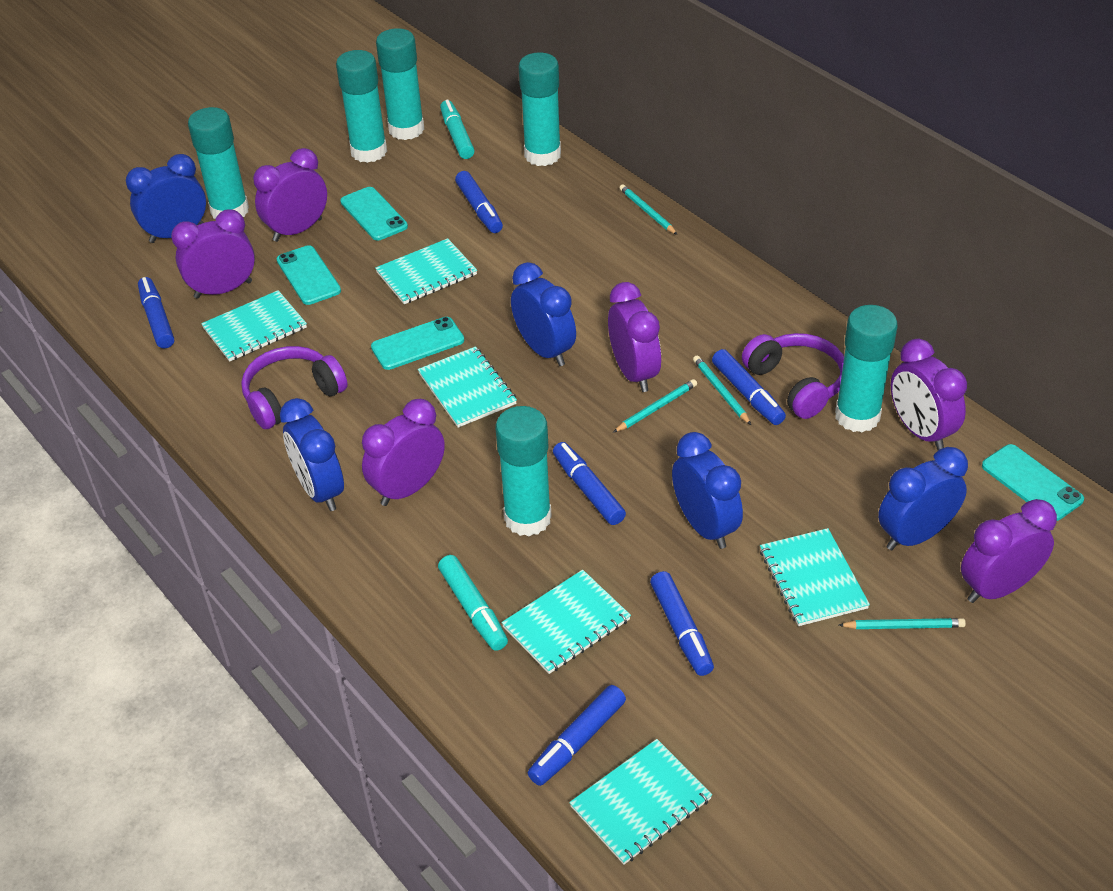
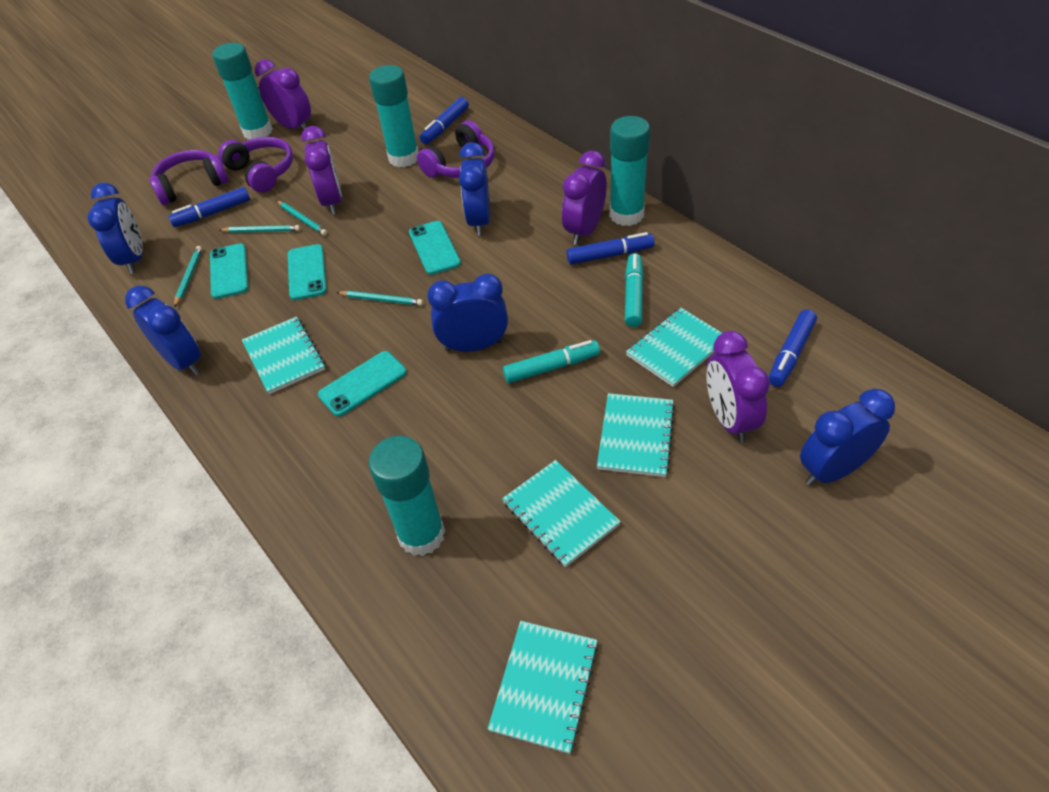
blue marker: [138,277,174,348] [455,171,503,233] [528,685,626,786] [553,442,626,525] [650,571,714,676] [712,349,786,425] = 6 -> [168,187,250,227] [420,97,469,144] [567,232,655,265] [769,310,817,387] = 4
purple clock: [171,209,255,299] [253,148,327,242] [362,399,445,506] [608,282,661,392] [891,339,967,450] [961,499,1057,603] = 6 -> [255,59,311,131] [301,126,342,215] [562,151,607,245] [706,331,770,443] = 4
purple headphones: [241,346,348,429] [742,333,844,419] = 2 -> [149,150,229,205] [218,137,293,192] [417,120,495,178] = 3
turquoise glue stick: [188,107,249,219] [336,50,387,163] [376,28,424,140] [495,406,552,536] [519,52,561,166] [835,305,898,433] = 6 -> [212,43,273,140] [369,65,419,167] [369,436,445,556] [610,116,650,226] = 4
turquoise notebook: [201,290,307,362] [375,238,477,304] [418,346,517,428] [502,570,631,674] [569,739,712,864] [760,528,870,626] = 6 -> [242,317,325,394] [487,621,598,754] [502,460,621,567] [597,393,675,477] [626,308,722,387] = 5

